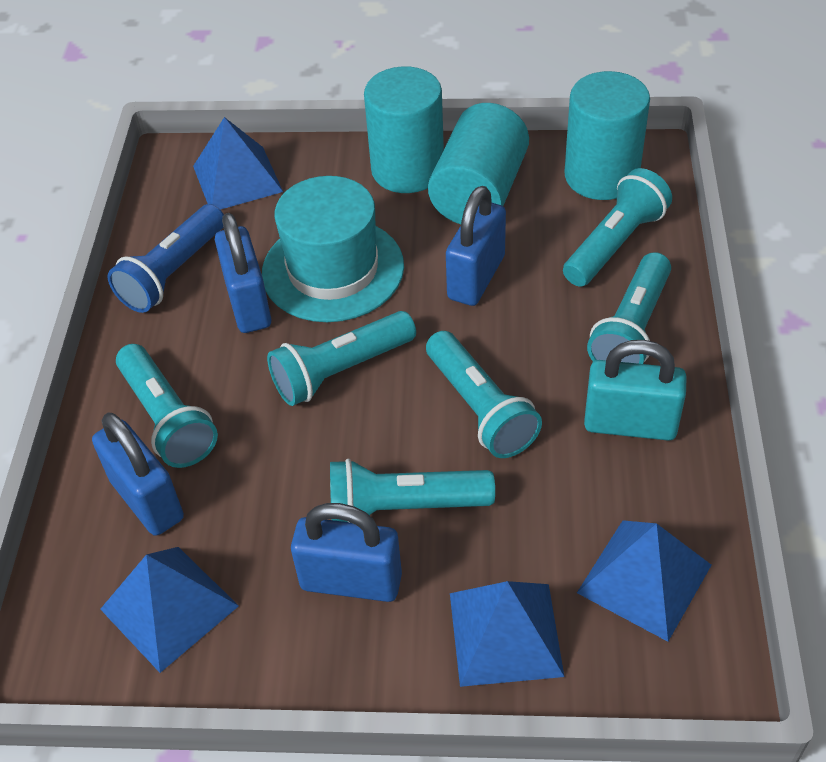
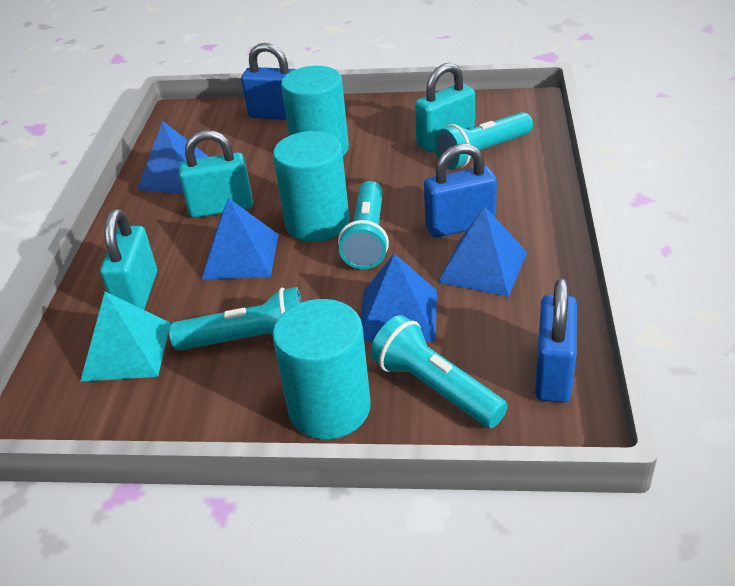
blue flashlight: [108,204,224,313] = 1 -> none = 0
blue padlock: [92,413,184,536] [215,213,271,333] [291,503,402,602] [446,186,506,306] = 4 -> [241,43,296,120] [424,144,497,238] [535,278,577,403] = 3
turquoise flashlight: [116,344,218,468] [267,311,416,406] [330,459,495,523] [426,331,542,458] [563,168,672,287] [587,252,671,364] = 6 -> [169,287,302,351] [338,181,389,269] [370,315,508,428] [434,112,533,169] = 4
turquoise hat: [262,176,404,322] = 1 -> none = 0
turquoise padlock: [584,340,687,441] = 1 -> [100,209,157,310] [179,130,253,218] [415,63,475,152] = 3
turquoise pyramid: none = 0 -> [80,292,171,382] = 1

